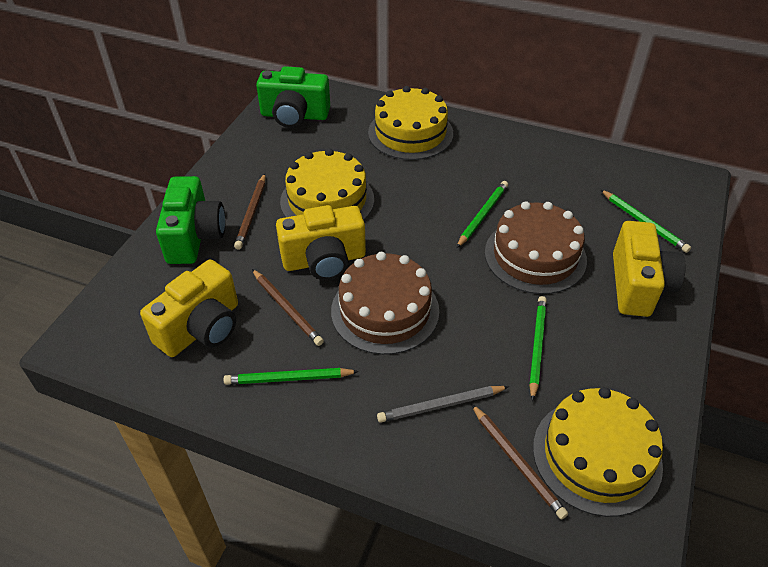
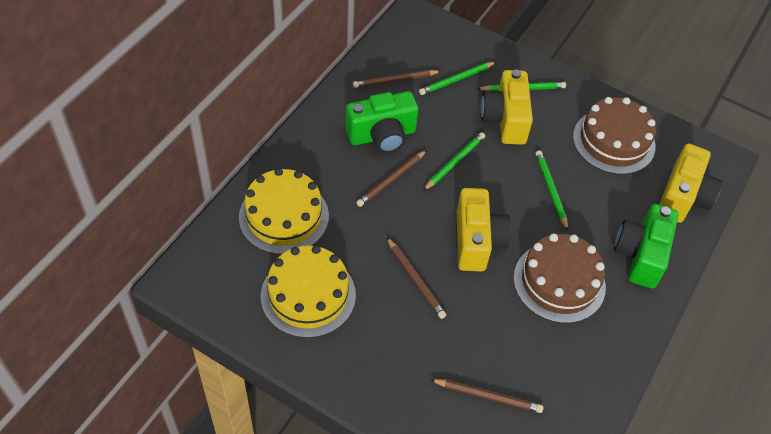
brown pencil: [234,174,266,250] [252,269,324,346] [471,404,568,519] = 3 -> [353,70,441,88] [356,150,427,207] [387,237,446,319] [430,379,543,413] = 4
grey pencil: [377,386,509,423] = 1 -> none = 0
yellow cake: [280,148,374,220] [368,86,453,160] [533,387,663,517] = 3 -> [239,168,329,254] [261,245,356,338] = 2

